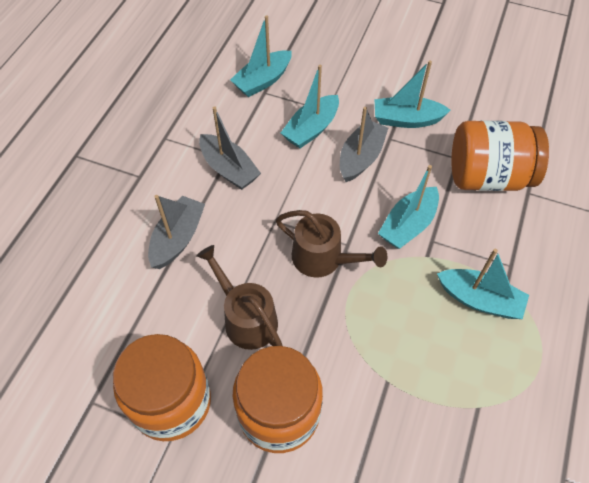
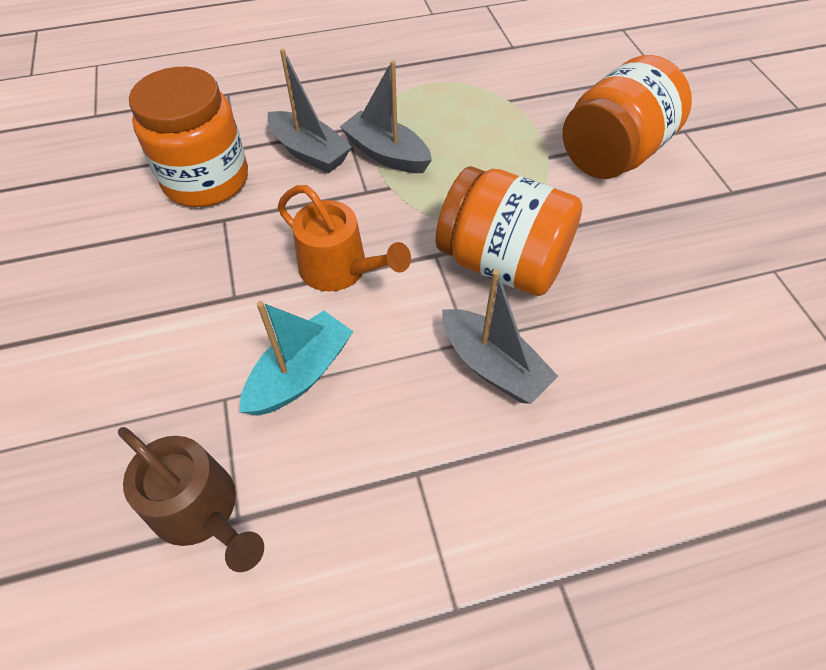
brown watering can: [196,245,283,350] [275,210,387,278] = 2 -> [118,427,264,572] = 1
orange watering can: none = 0 -> [278,185,411,291] = 1
turquoise boat: [230,15,292,97] [281,65,339,148] [374,60,451,128] [378,165,439,249] [437,249,529,319] = 5 -> [240,301,354,416] = 1

